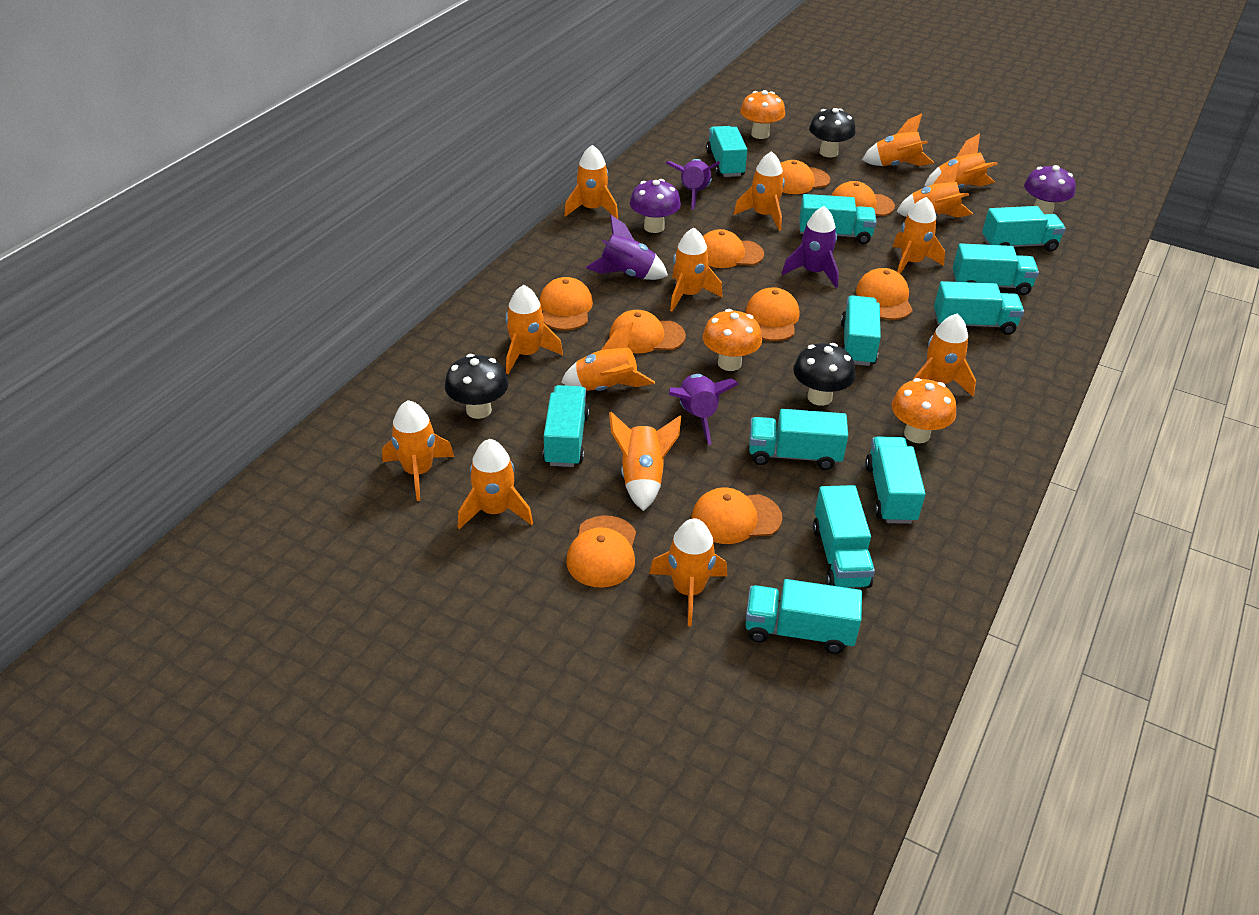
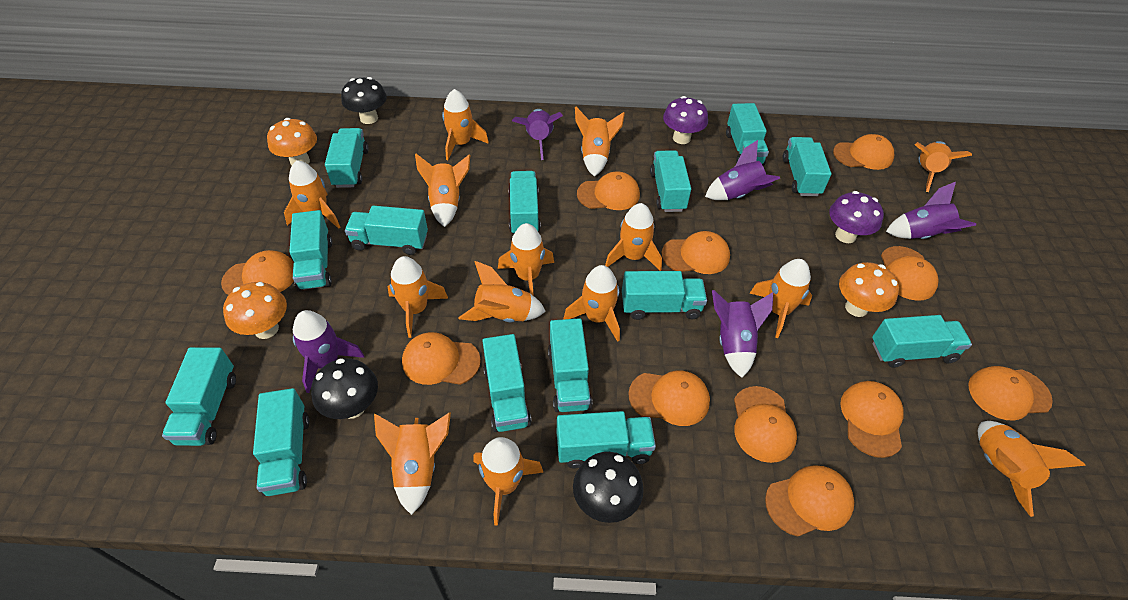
orange cap: [539,277,593,330] [566,515,636,588] [609,310,686,353] [691,488,782,544] [703,229,764,268] [746,287,799,341] [780,160,830,194] [831,181,895,216] [856,268,913,320] = 9 -> [221,250,294,295] [402,332,481,385] [577,171,640,210] [628,370,710,426] [662,231,730,274] [734,386,797,463] [765,466,854,536] [833,134,894,170] [840,381,904,458] [881,246,938,301] [968,366,1053,420] = 11
purple rocket: [586,215,668,280] [666,159,720,209] [669,374,739,445] [782,206,839,288] = 4 -> [293,310,364,393] [512,109,563,160] [705,140,780,200] [712,290,773,378] [886,182,976,239] = 5
turquoise truck: [543,385,589,467] [706,126,747,177] [745,579,862,654] [749,409,848,470] [799,194,877,244] [813,485,875,588] [841,295,881,366] [865,436,926,524] [934,281,1024,335] [953,243,1039,295] [982,206,1066,252] = 11 -> [162,347,236,446] [253,388,309,496] [290,210,332,291] [325,128,369,188] [345,206,428,255] [482,334,532,432] [508,171,541,233] [548,318,592,412] [557,411,656,468] [622,271,707,320] [650,150,691,212] [726,103,769,166] [783,137,832,196] [872,315,972,368] = 14

